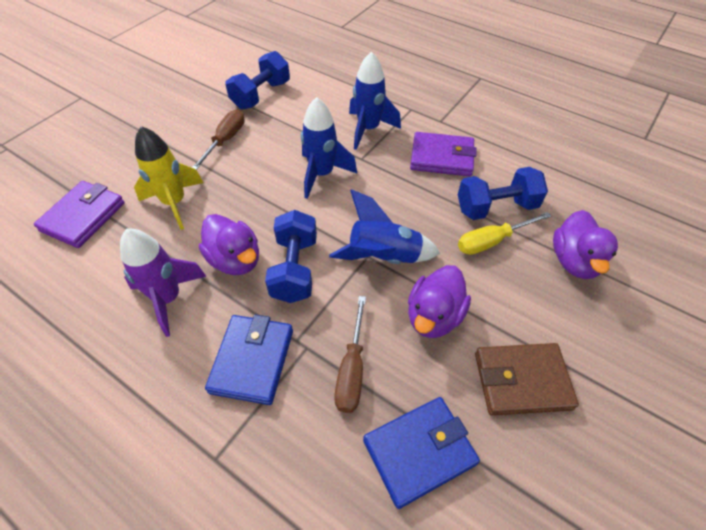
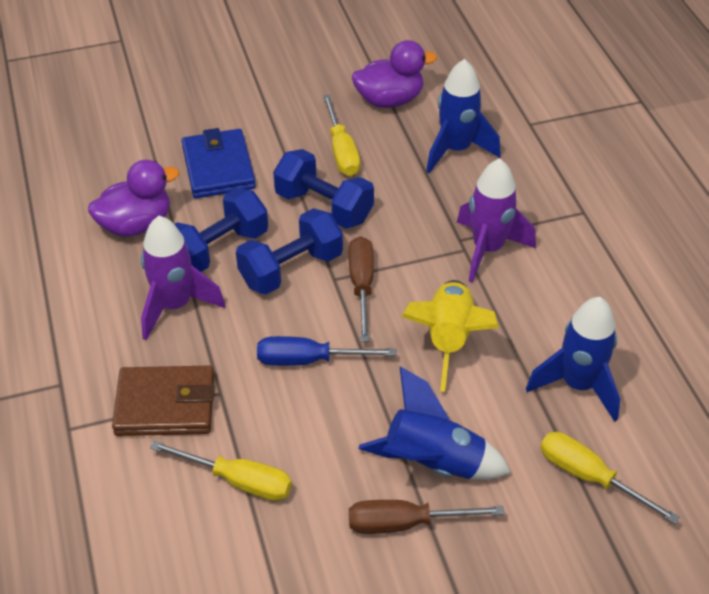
blue screwdriver: none = 0 -> [257,336,396,366] = 1
blue wallet: [205,315,293,405] [363,397,480,509] = 2 -> [181,128,256,199] = 1
purple duck: [199,214,259,275] [408,265,471,338] [553,210,618,279] = 3 -> [88,160,179,237] [352,40,437,108] = 2
purple rocket: [120,229,207,337] = 1 -> [141,216,225,340] [457,158,536,283] = 2
purple wallet: [34,181,125,248] [410,132,477,176] = 2 -> none = 0
yellow screwdriver: [458,212,551,255] = 1 -> [150,441,292,501] [323,95,360,176] [540,432,680,524] = 3

